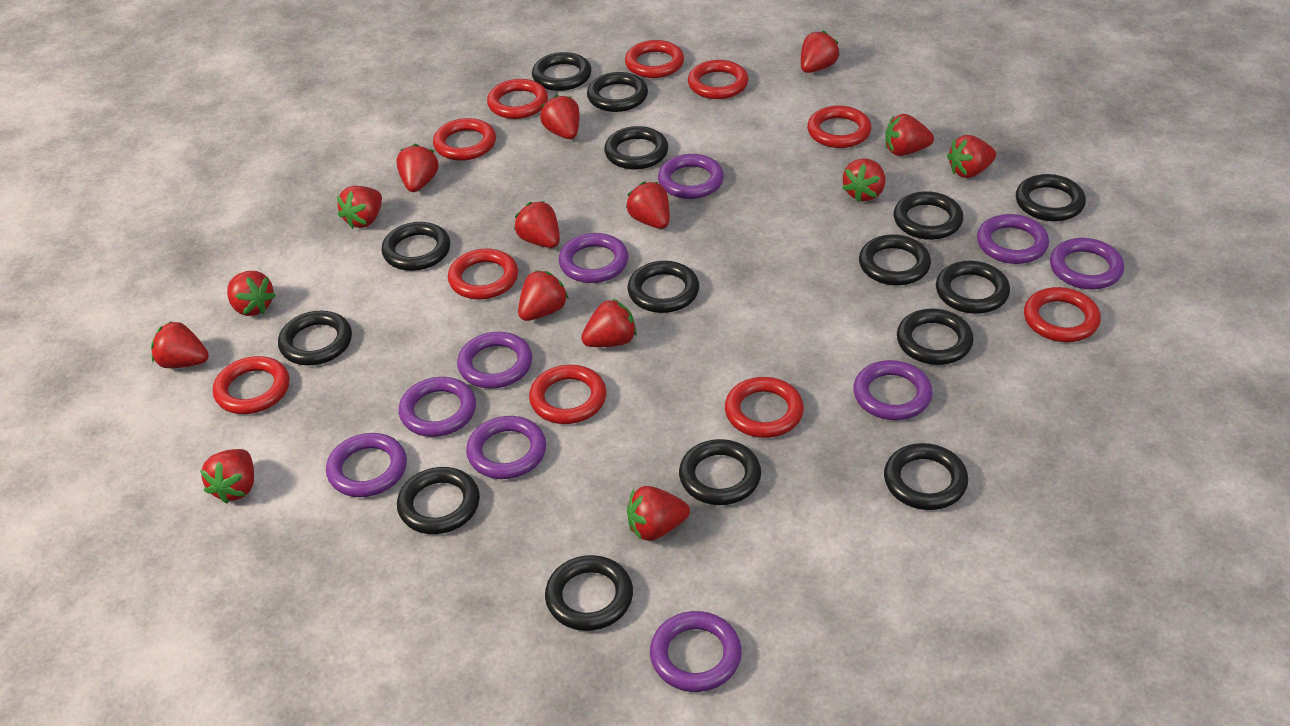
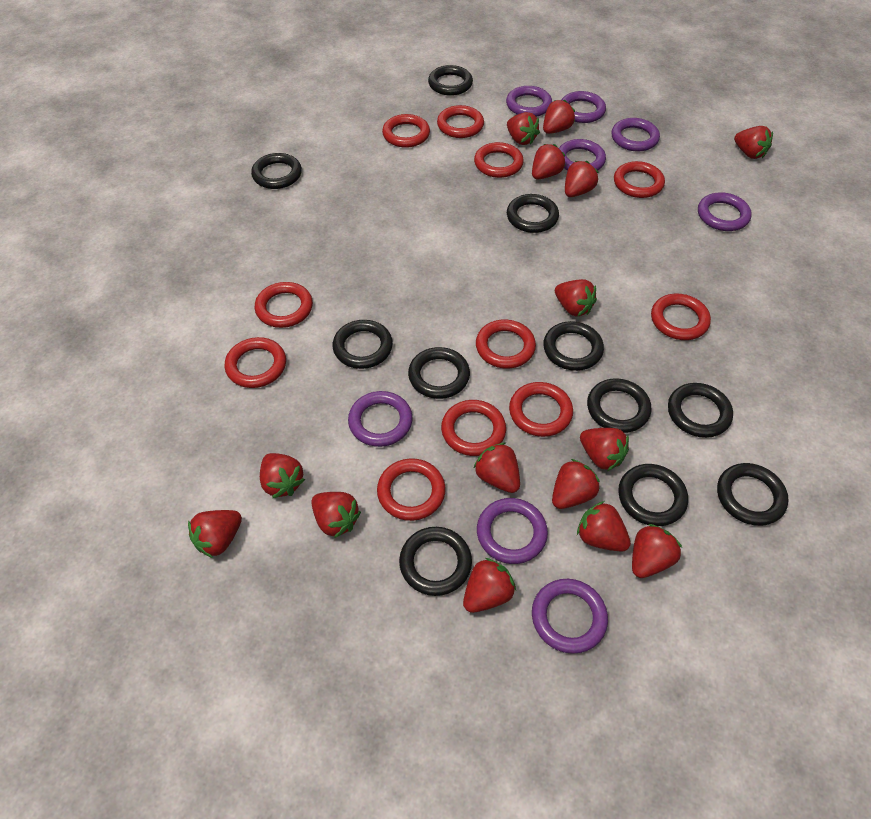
black ring: [278,311,352,365] [382,222,450,271] [397,467,480,534] [532,52,592,91] [545,555,633,631] [587,72,648,112] [604,126,668,170] [628,261,699,313] [679,439,761,505] [859,235,931,286] [884,443,968,510] [894,191,963,240] [897,309,974,365] [936,261,1010,314] [1016,174,1086,221] = 15 -> [251,153,302,189] [333,320,393,369] [399,527,472,596] [408,347,470,399] [428,65,473,96] [507,194,559,233] [543,321,604,371] [587,378,652,433] [618,464,688,526] [668,383,733,438] [717,463,788,526] = 11
purple ring: [326,433,407,497] [399,377,476,437] [457,332,532,388] [466,416,546,479] [559,233,629,283] [650,611,742,692] [658,154,724,199] [853,360,933,420] [977,214,1049,264] [1050,238,1124,290] = 10 -> [348,391,413,447] [477,498,548,564] [506,86,552,117] [532,579,608,654] [559,139,606,170] [562,91,606,123] [611,118,660,151] [698,192,752,231] = 8
red ring: [213,356,289,414] [433,118,496,161] [448,248,518,300] [487,79,548,119] [529,365,606,424] [625,40,684,78] [688,60,749,99] [725,377,804,438] [807,106,872,148] [1024,287,1101,342] = 10 -> [224,337,286,388] [255,282,313,328] [377,458,446,521] [382,114,430,148] [437,105,484,138] [441,400,506,456] [474,142,524,178] [476,319,536,369] [509,382,573,437] [614,161,665,198] [651,294,711,340] = 11

